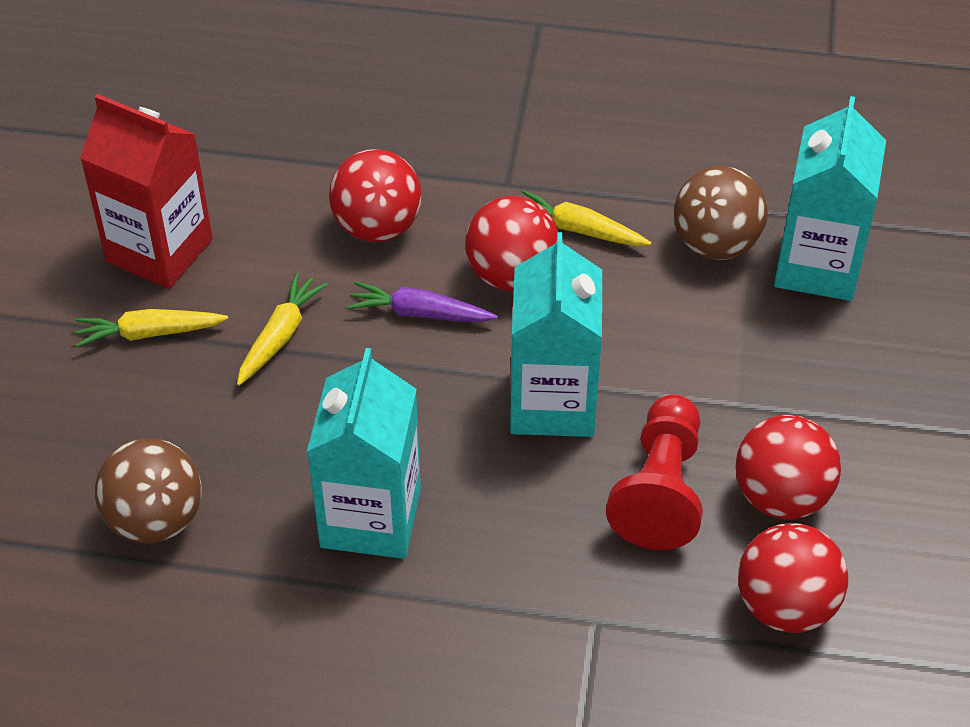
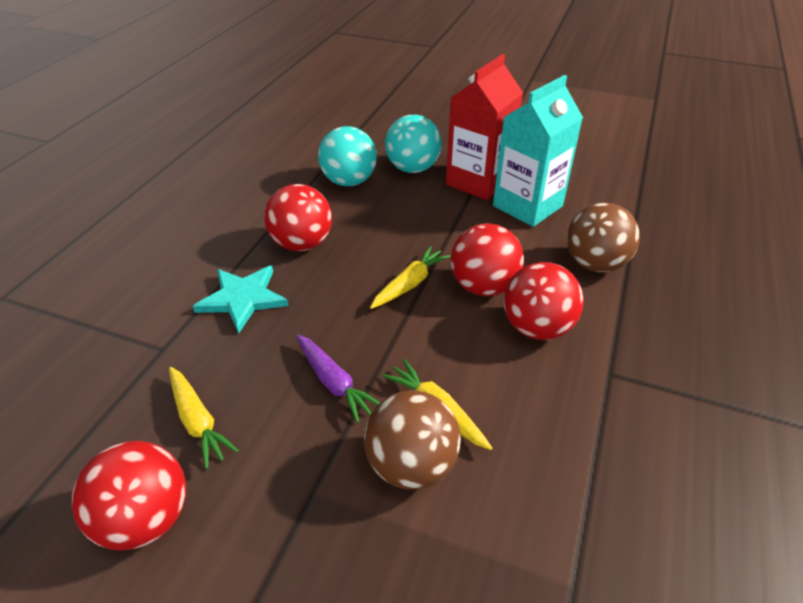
red pawn: [606,394,703,550] = 1 -> none = 0
turquoise ball: none = 0 -> [318,126,377,186] [385,115,442,173] = 2
turquoise carton: [307,348,421,559] [510,232,602,437] [774,96,886,301] = 3 -> [493,75,583,227] = 1
turquoise star: none = 0 -> [193,266,288,333] = 1

